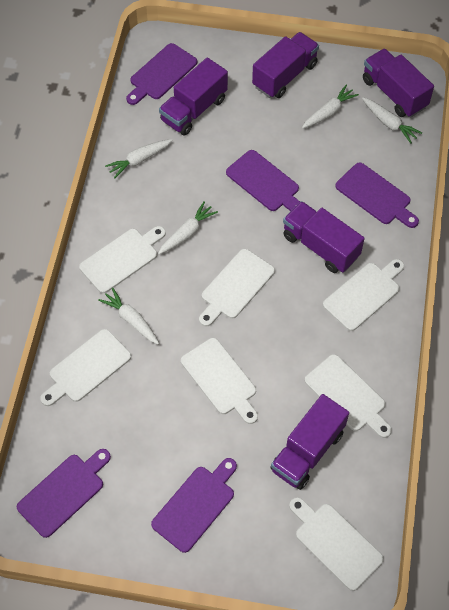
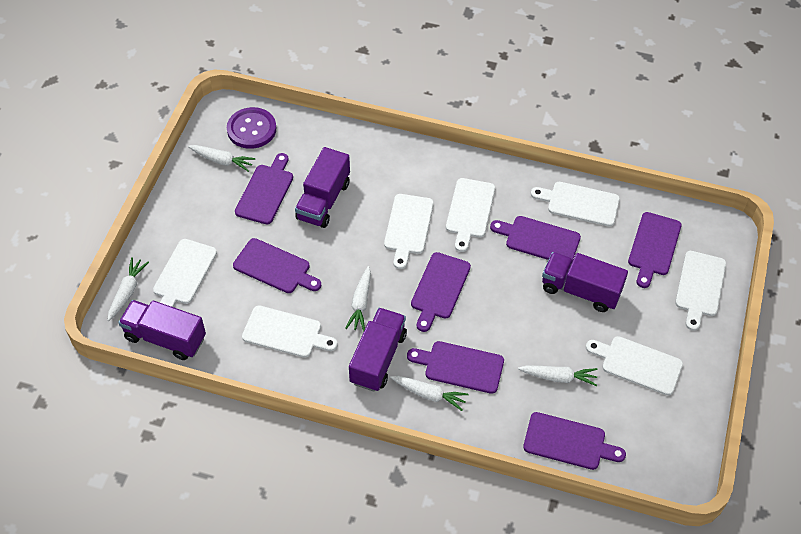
purple button: none = 0 -> [227,107,276,149] = 1
purple cutting board: [17,449,111,538] [126,43,197,105] [151,458,237,553] [226,150,300,211] [335,163,419,228] = 5 -> [233,238,321,293] [235,153,293,224] [407,341,504,394] [411,252,471,332] [490,216,581,264] [523,412,626,470] [628,212,682,288] = 7
purple truck: [159,58,228,136] [252,32,319,98] [270,394,349,490] [283,201,365,273] [363,49,434,117] = 5 -> [118,300,206,360] [295,147,350,228] [349,308,407,392] [542,252,628,312] = 4

